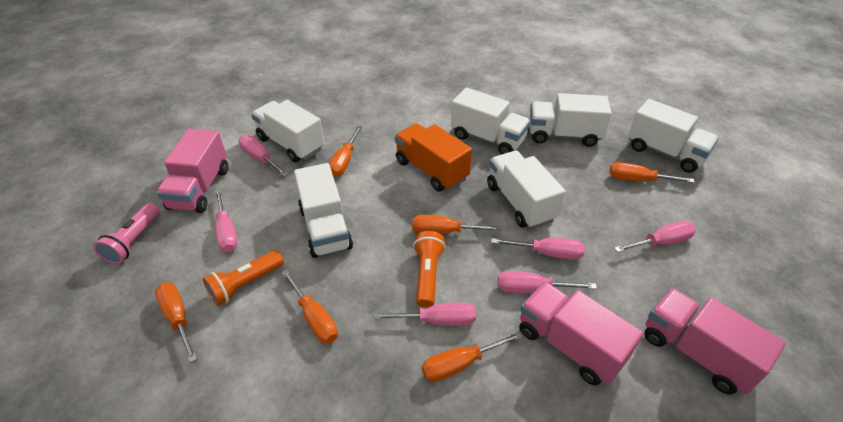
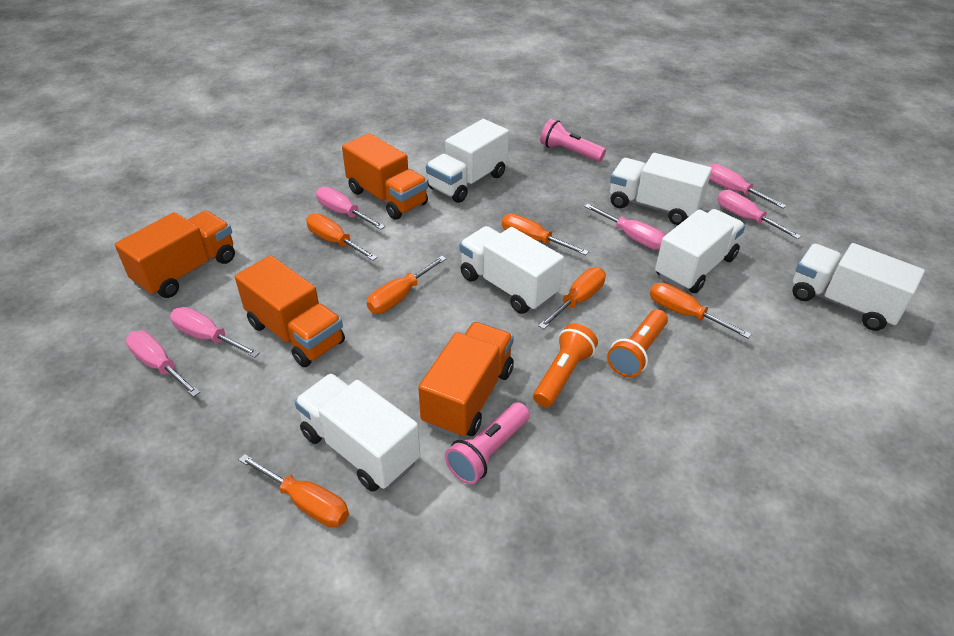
orange truck: [395,123,472,192] = 1 -> [115,211,235,298] [235,255,345,367] [342,133,428,220] [418,322,514,438] = 4
pink flashlight: [94,203,160,264] = 1 -> [445,402,530,484] [540,119,606,162] = 2
pink truck: [156,129,228,213] [519,282,643,385] [644,288,786,394] = 3 -> none = 0

